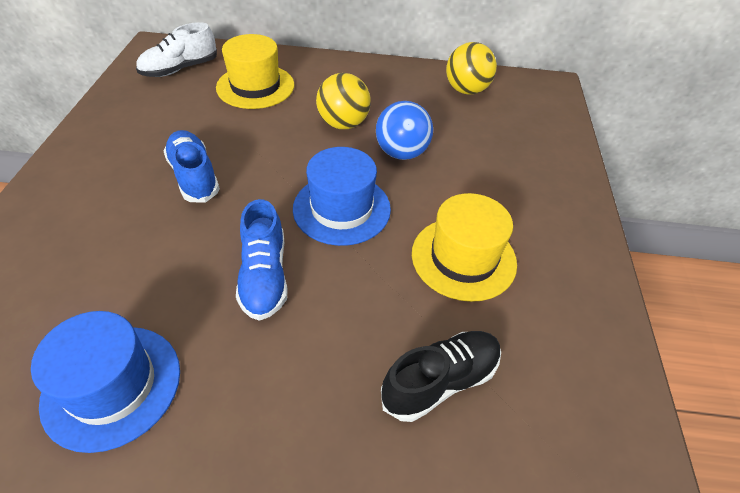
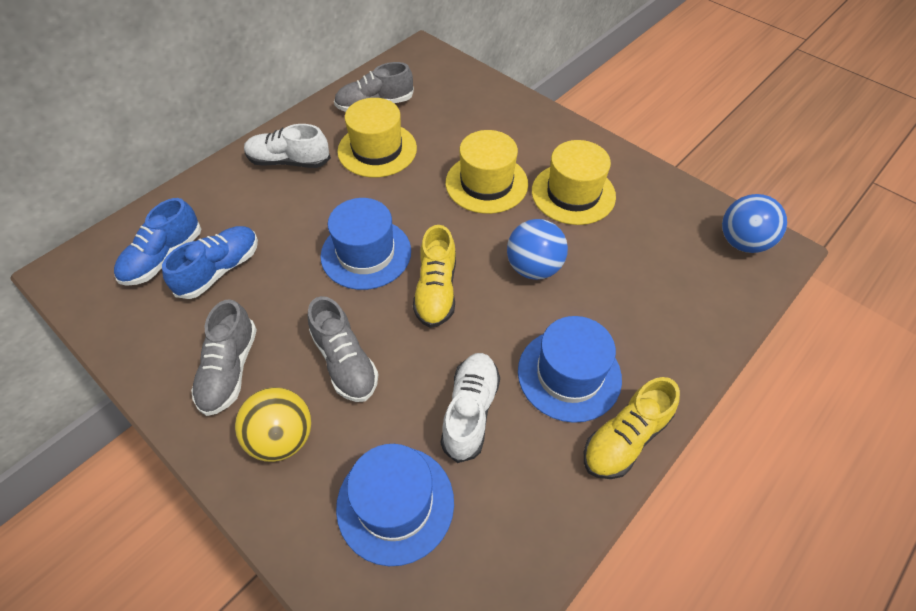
black shoe: [381,331,501,422] = 1 -> none = 0
blue ball: [376,101,433,160] = 1 -> [507,219,568,280] [722,194,787,253] = 2
blue hat: [31,311,180,453] [293,147,391,246] = 2 -> [320,198,411,290] [336,444,454,566] [518,316,622,423] = 3
grey shoe: none = 0 -> [191,299,257,416] [308,296,379,402] [334,62,414,112] = 3
white shoe: [136,22,217,77] = 1 -> [244,124,331,168] [441,353,500,463] = 2
yellow ball: [316,73,371,129] [446,42,497,95] = 2 -> [235,387,311,462] = 1
yellow hat: [216,34,294,109] [412,193,517,302] = 2 -> [337,98,417,177] [446,130,528,214] [532,140,616,225] = 3
yellow shoe: none = 0 -> [413,225,456,328] [584,377,680,479] = 2

